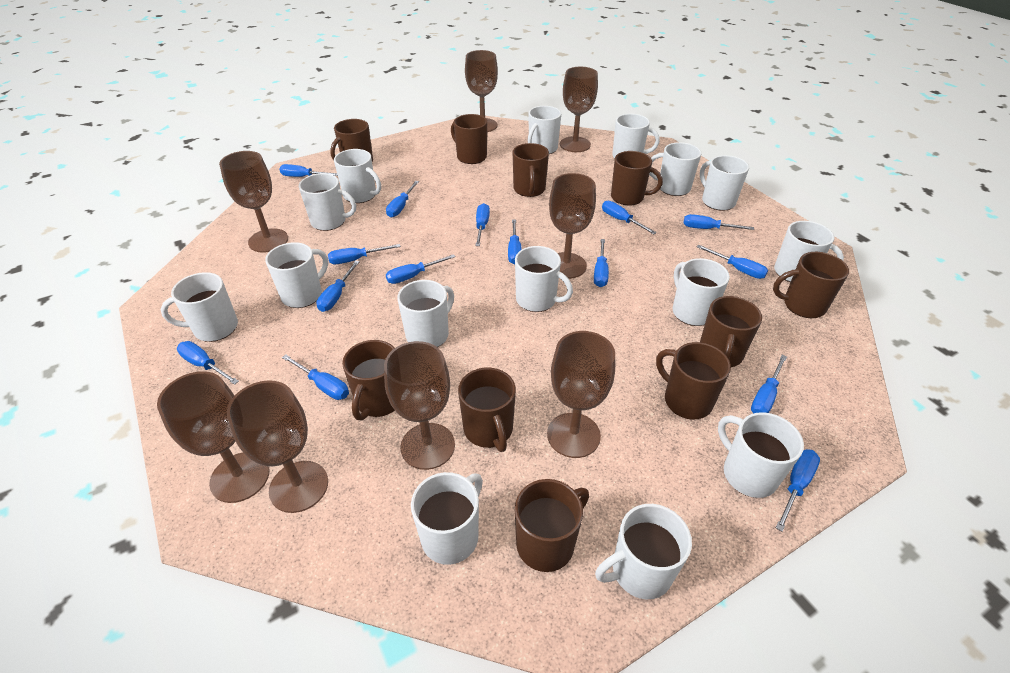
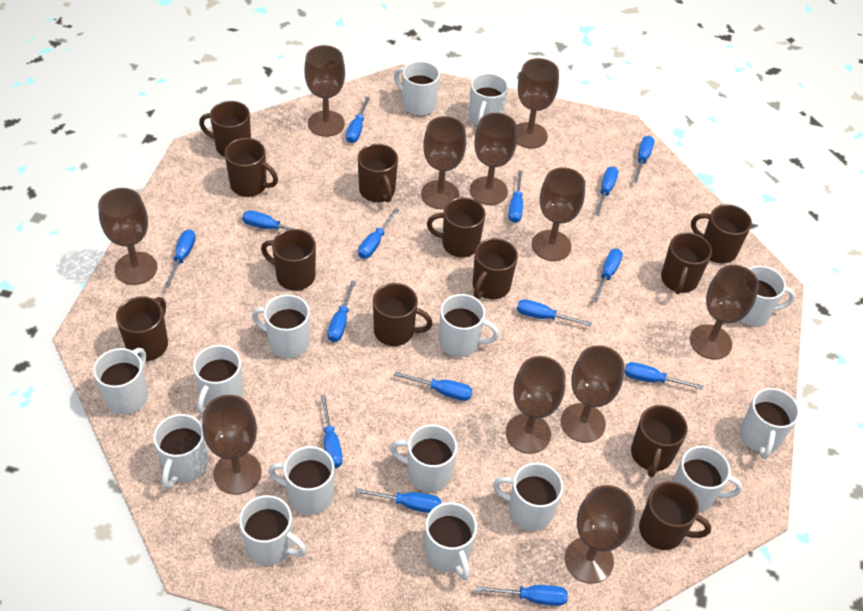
brown goblet: [157,371,269,503] [219,151,288,253] [227,380,328,513] [384,341,455,470] [465,50,498,132] [547,331,615,458] [549,173,596,279] [560,67,598,152] = 8 -> [98,188,157,285] [202,395,262,495] [305,45,345,137] [421,116,466,209] [470,113,517,205] [506,356,566,454] [517,58,559,149] [532,167,585,261] [561,345,624,443] [565,485,635,584] [690,265,759,360] = 11
brown mug: [330,119,373,162] [342,340,395,421] [451,114,487,164] [458,368,516,452] [513,143,549,197] [515,479,589,572] [611,151,663,206] [656,342,731,420] [700,296,762,367] [773,252,849,318] = 10 -> [116,296,168,361] [199,101,251,157] [225,138,278,197] [261,229,316,291] [358,144,398,203] [373,283,433,346] [427,197,485,257] [473,238,518,300] [631,405,688,477] [639,482,711,550] [661,232,712,294] [691,204,752,264] = 12

